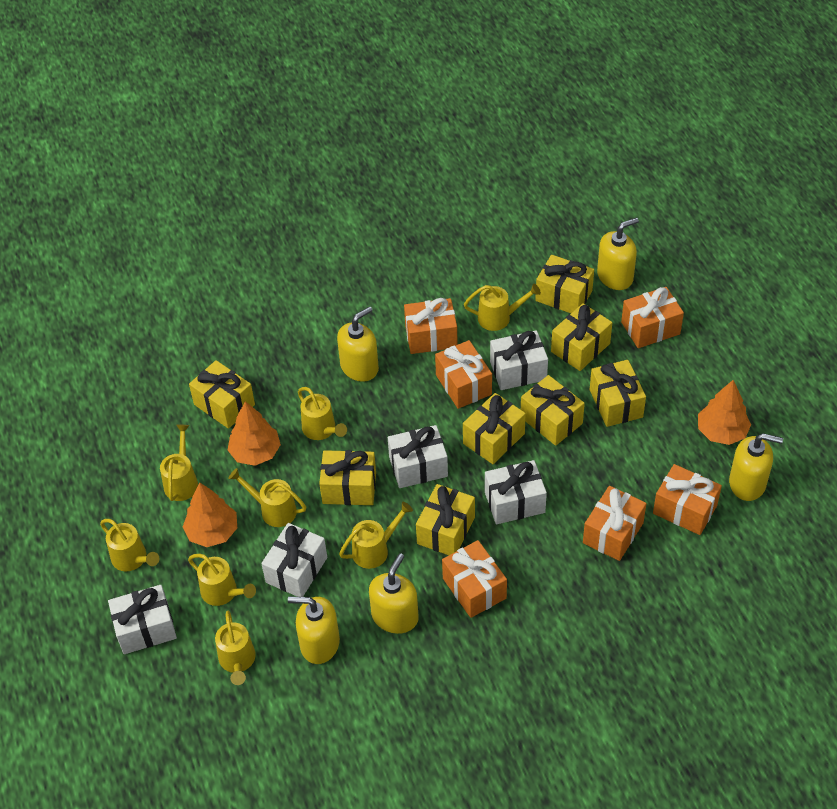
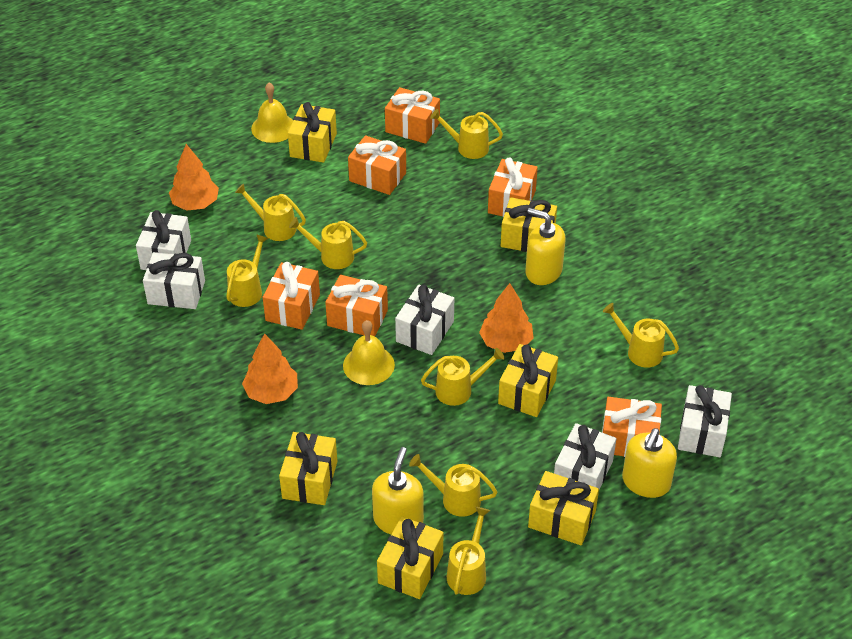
yellow bell: none = 0 -> [251,83,293,143] [343,320,395,385] = 2
yellow gift: [189,360,255,429] [319,450,376,505] [416,484,475,555] [463,393,526,464] [521,375,585,446] [535,255,594,313] [551,303,612,371] [589,360,646,427] = 8 -> [279,432,337,505] [288,102,337,163] [377,516,444,599] [498,344,558,417] [501,197,557,252] [528,471,599,545] = 6
yellow soap dispenser: [288,596,340,664] [337,306,379,382] [369,553,418,634] [597,217,639,290] [729,433,783,501] = 5 -> [372,447,424,534] [526,208,565,285] [622,428,677,498] = 3

